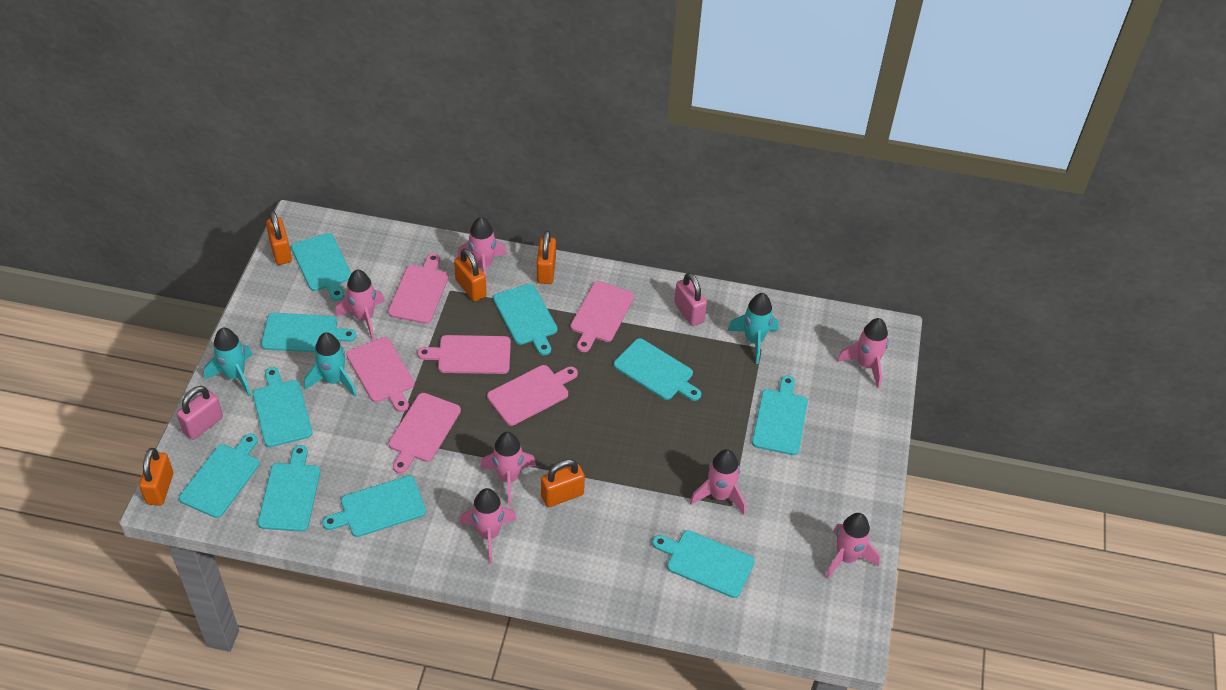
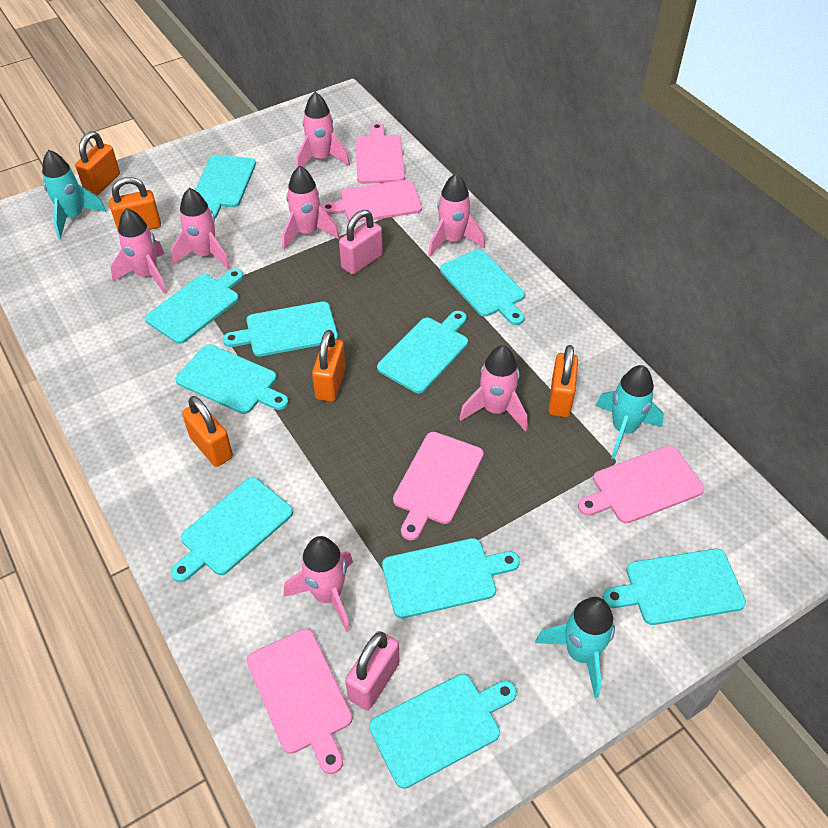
pink cutting board: [346,337,415,412] [388,253,449,324] [388,393,461,474] [417,335,511,374] [487,365,578,426] [570,281,634,352] = 6 -> [246,629,352,774] [321,180,422,222] [355,122,405,184] [393,432,484,540] [578,445,704,524] = 5

